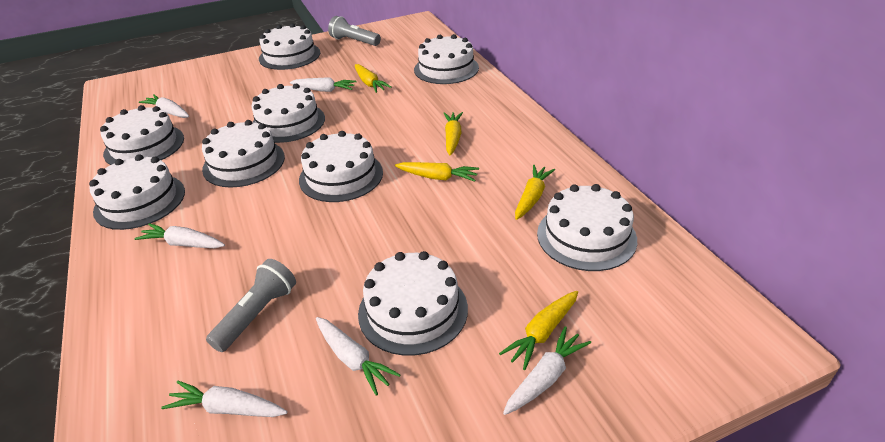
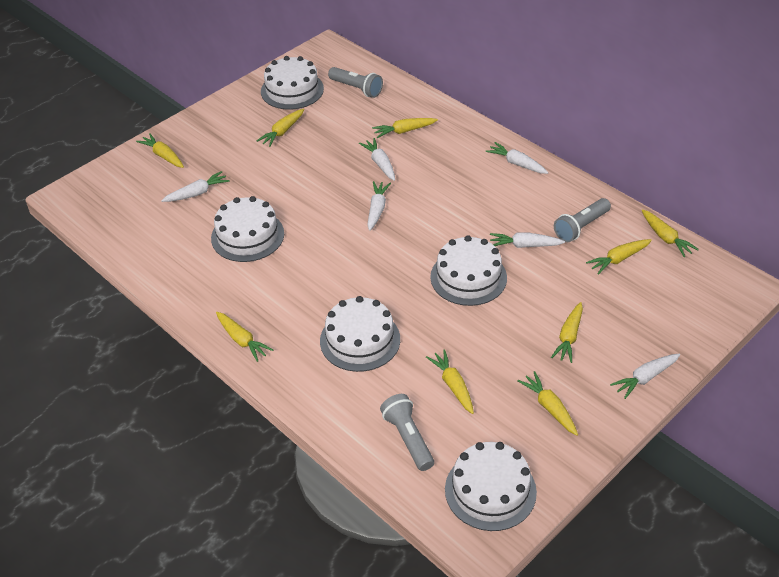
grey flashlight: [206,259,296,352] [328,16,381,46] = 2 -> [328,67,383,98] [380,394,434,471] [554,198,611,242] = 3
white cake: [89,154,185,230] [100,105,184,165] [202,120,285,187] [251,84,325,143] [259,23,320,70] [299,131,383,202] [358,251,468,356] [414,34,479,84] [537,184,637,271] = 9 -> [211,196,284,262] [261,56,324,110] [320,296,400,372] [430,235,507,306] [445,442,537,531] = 5
yellow carrot: [355,64,392,93] [395,162,479,182] [444,112,463,155] [499,291,578,370] [515,165,555,220] = 5 -> [136,133,184,168] [216,312,273,362] [256,109,304,147] [372,118,438,138] [426,349,474,414] [517,371,578,436] [551,302,583,363] [586,239,652,275] [642,209,699,257] = 9

